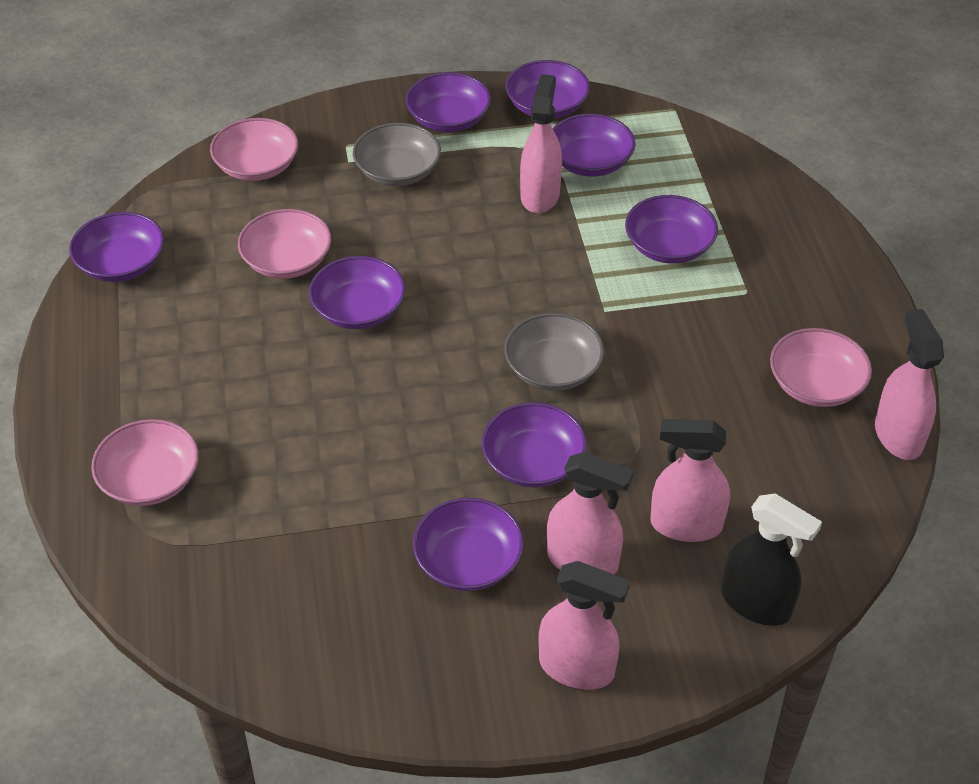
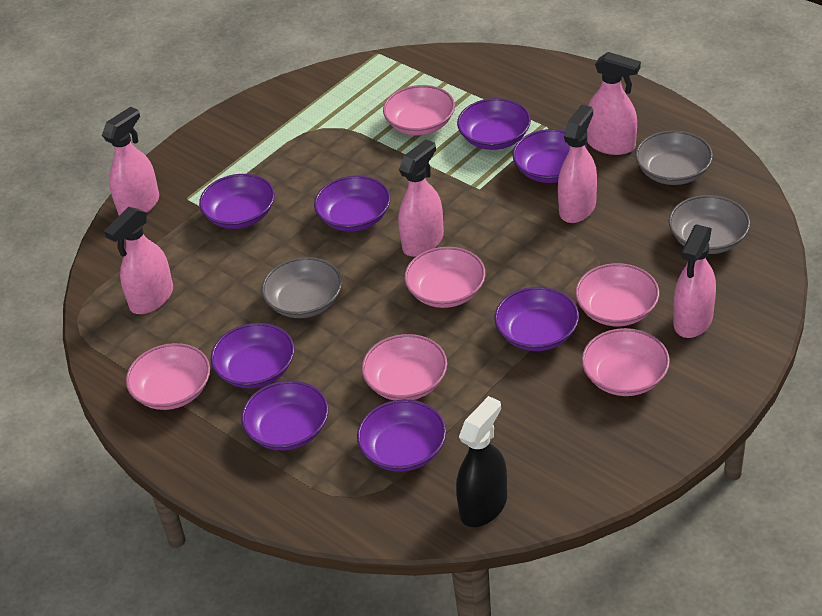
grey bowl: [353,123,441,186] [504,313,604,391] = 2 -> [262,257,342,318] [635,130,713,185] [669,195,750,254] = 3
pink bowl: [91,419,199,506] [210,118,298,181] [238,209,331,279] [770,328,872,407] = 4 -> [126,343,210,410] [362,334,447,400] [383,85,455,135] [404,247,486,308] [575,263,659,326] [582,328,670,396] = 6
pink spray bottle: [520,74,562,213] [539,561,630,690] [547,451,634,575] [650,419,730,542] [875,309,944,460] = 5 -> [102,107,159,216] [104,207,173,314] [398,139,444,257] [558,104,597,223] [587,52,641,155] [673,224,716,338] = 6

